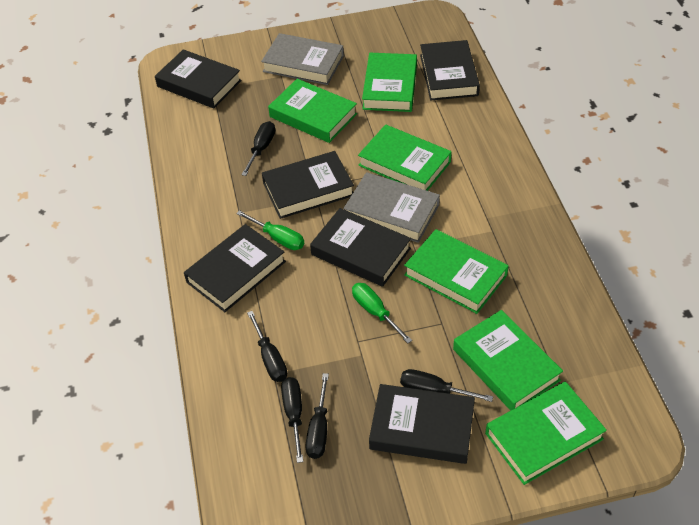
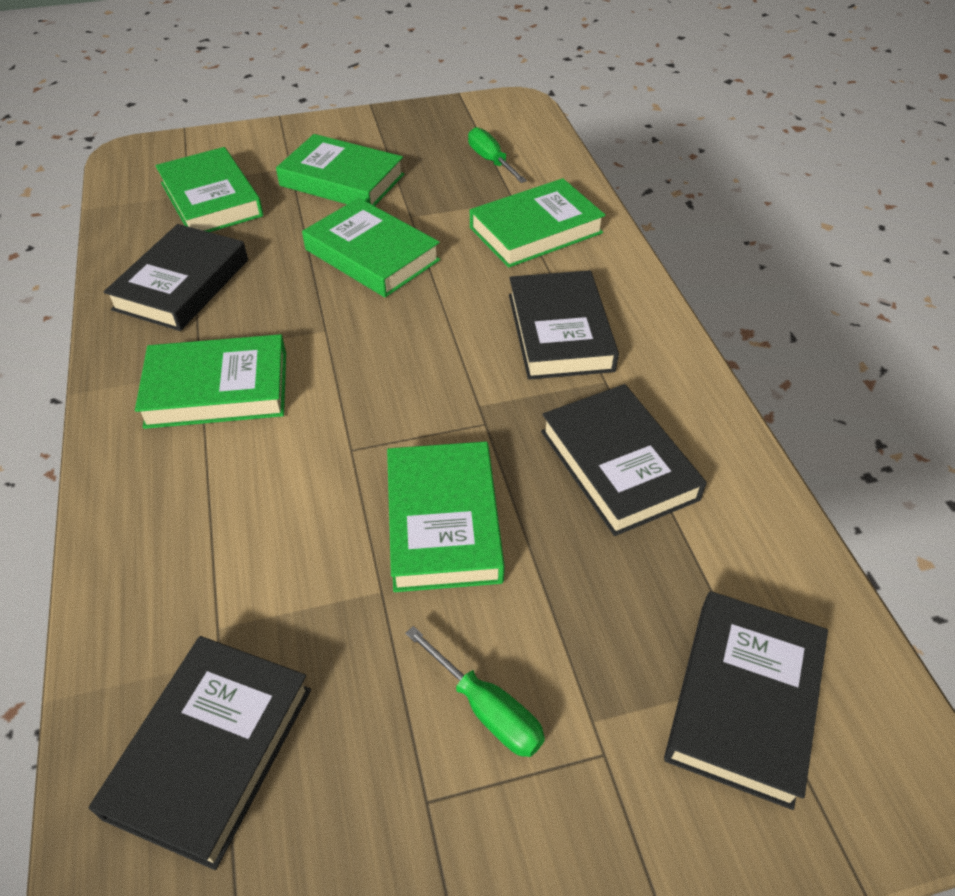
black book: [155,49,241,108] [184,224,286,312] [262,151,354,219] [310,208,411,287] [369,384,475,464] [420,40,480,101] = 6 -> [89,636,311,870] [104,224,248,331] [509,270,619,380] [541,384,707,536] [664,591,828,810] = 5
black screwdriver: [241,121,275,176] [247,311,287,382] [281,377,303,463] [306,373,329,459] [400,369,493,402] = 5 -> none = 0
grey book: [261,33,344,85] [343,172,440,243] = 2 -> none = 0

